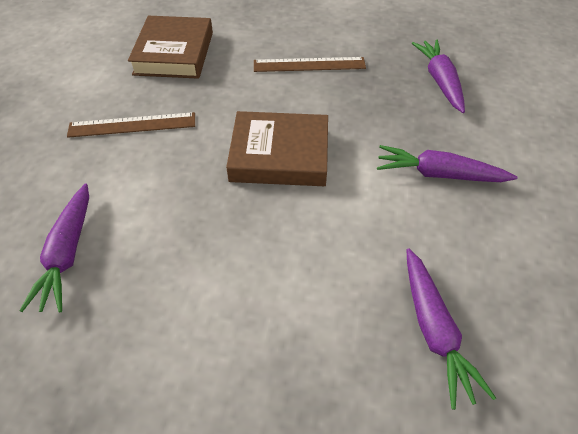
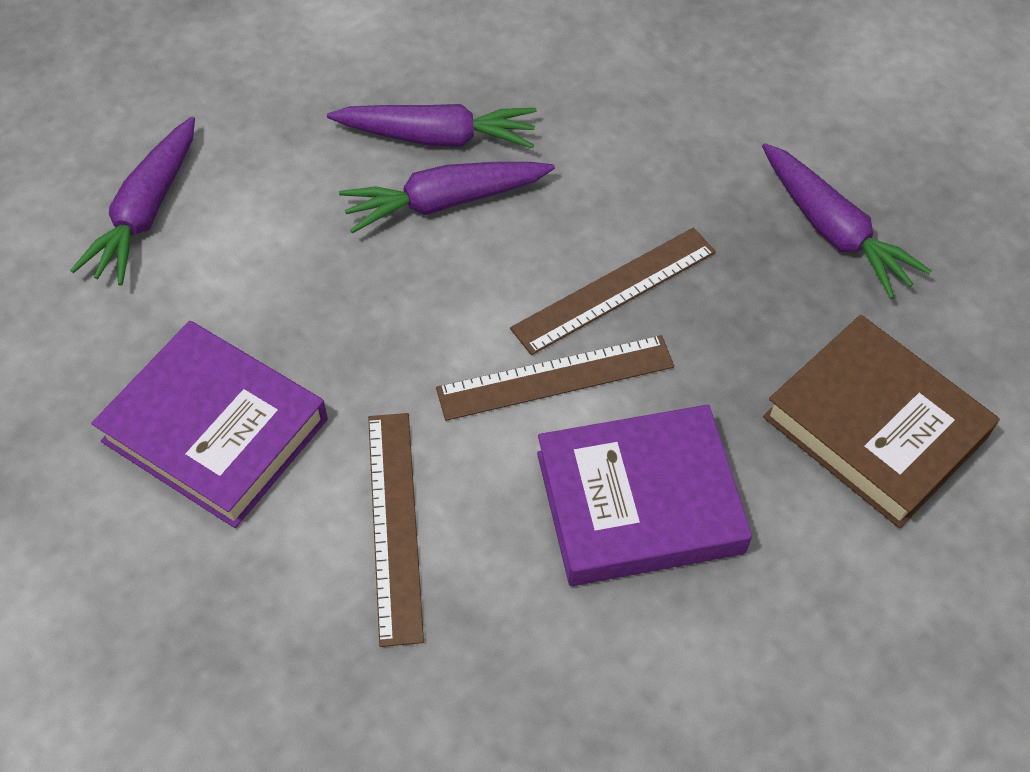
brown book: [128,16,213,79] [226,111,328,186] = 2 -> [763,315,1000,528] = 1
brown ruler: [67,112,195,138] [254,57,366,72] = 2 -> [368,413,424,647] [436,335,674,421] [510,227,716,355] = 3
purple book: none = 0 -> [91,321,328,528] [537,405,752,586] = 2

